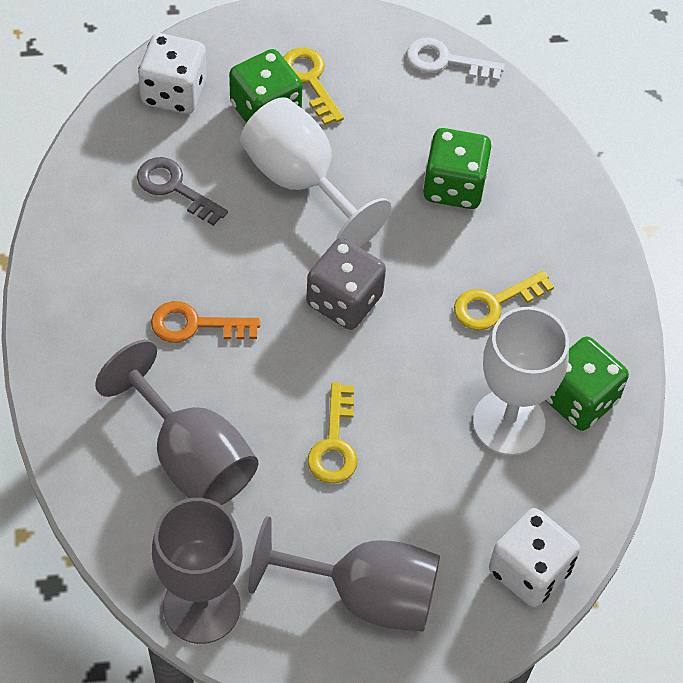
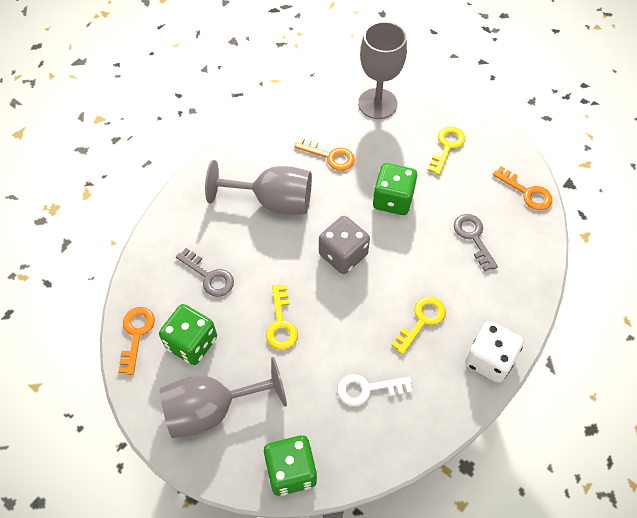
grey key: [137,157,228,226] = 1 -> [176,248,234,297] [454,214,498,271] = 2
orange key: [151,301,260,343] = 1 -> [118,307,155,375] [294,137,355,171] [493,166,552,210] = 3
white dice: [138,33,207,114] [489,508,580,607] = 2 -> [465,321,524,383] = 1
white goblet: [240,97,391,247] [473,307,569,455] = 2 -> none = 0

